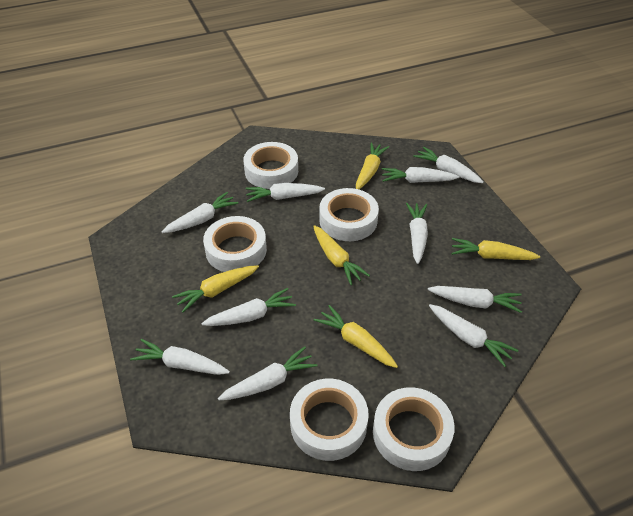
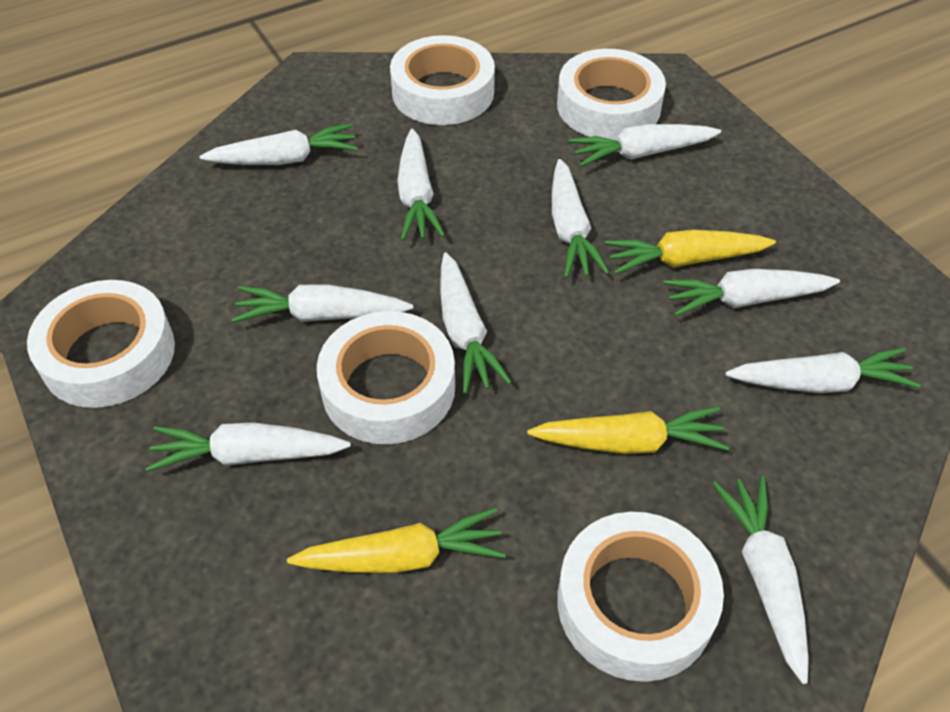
yellow carrot: [172,265,259,313] [313,225,370,285] [314,305,398,368] [356,142,389,189] [452,238,540,260] = 5 -> [287,507,506,573] [527,406,729,454] [605,230,776,274] = 3

